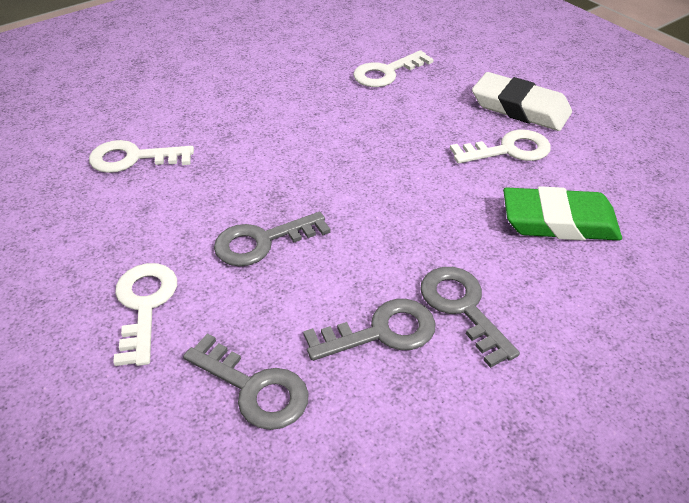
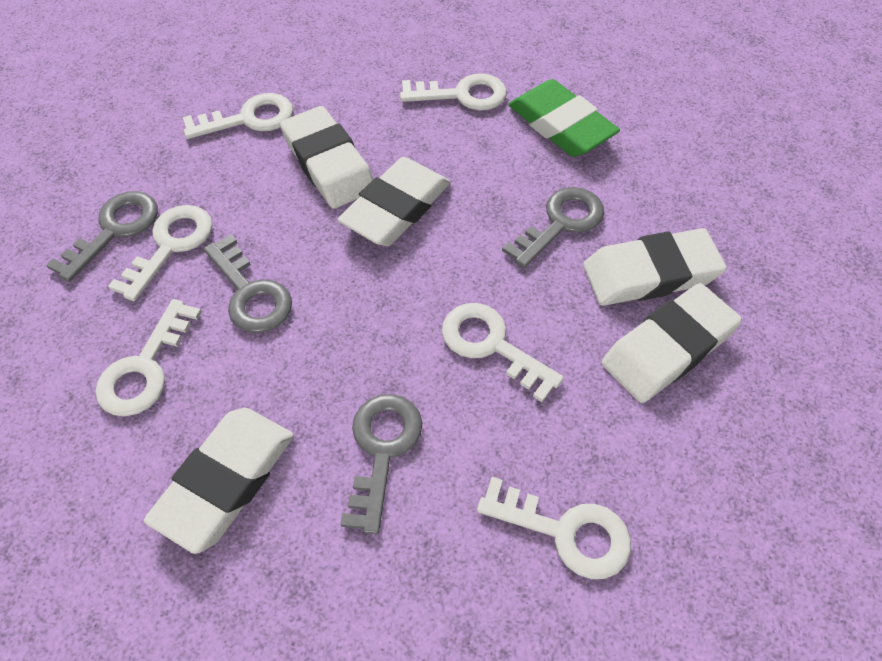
white eraser: [472,72,572,131] = 1 -> [144,408,294,554] [280,106,373,209] [338,157,451,246] [583,228,727,306] [601,283,742,403] = 5
white key: [89,140,194,173] [113,263,177,366] [353,50,434,87] [450,130,551,163] = 4 -> [95,299,202,416] [108,205,213,301] [183,93,293,139] [400,73,507,111] [442,303,564,402] [477,477,631,579] = 6

